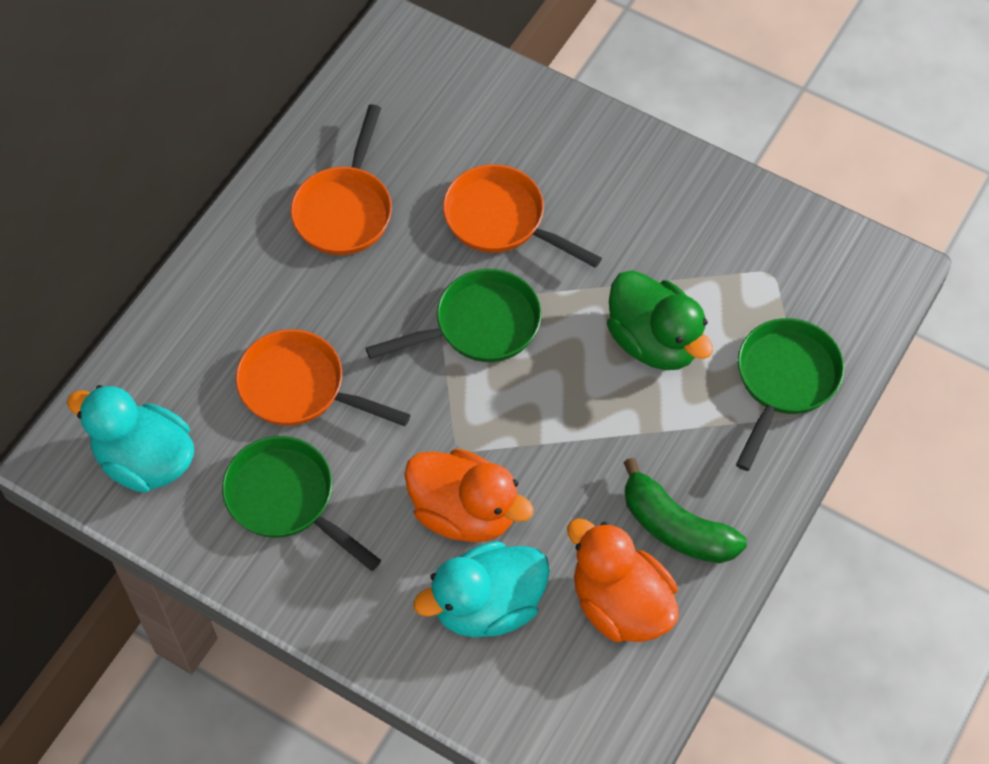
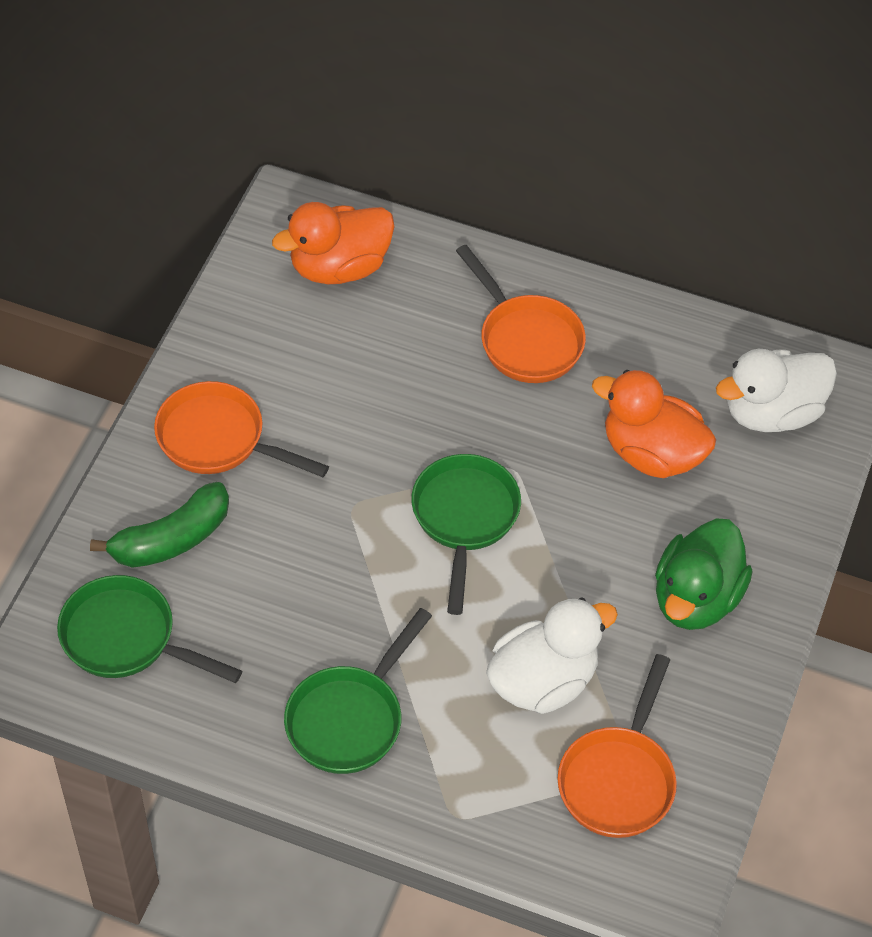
turquoise duck: [67,385,194,493] [413,541,550,638] = 2 -> none = 0
white duck: none = 0 -> [486,597,618,714] [716,349,837,432] = 2

